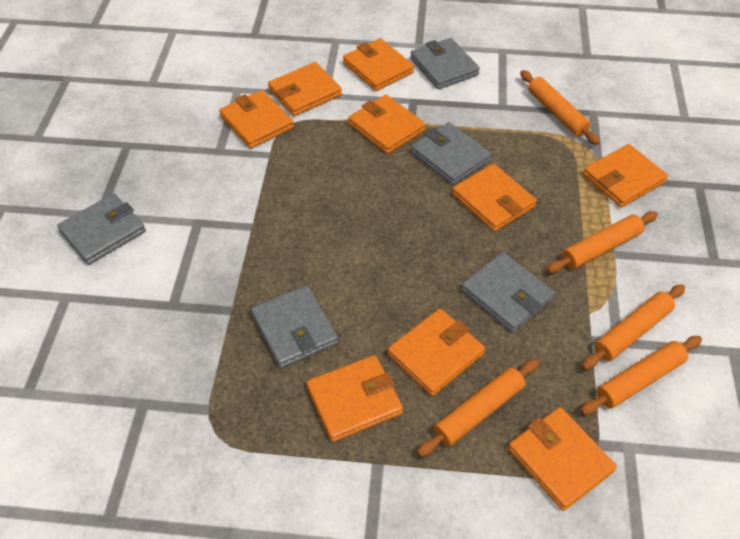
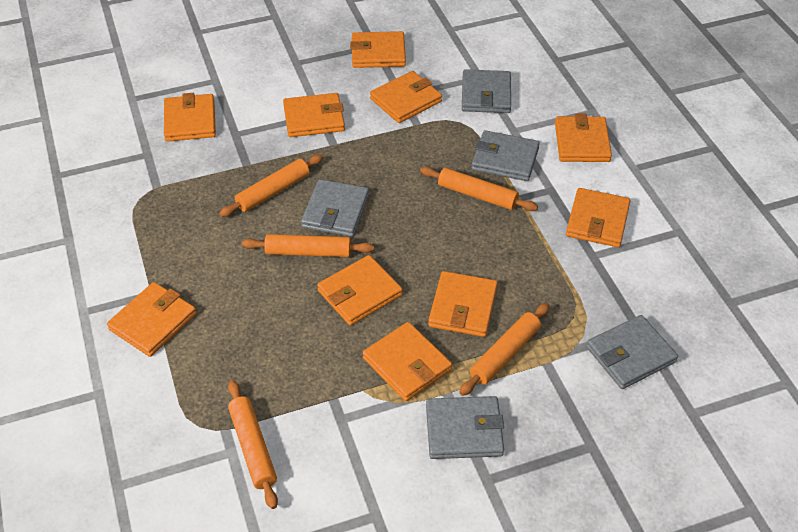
orange wallet: [219,90,294,149] [268,62,342,116] [306,355,403,442] [343,38,414,91] [348,95,426,154] [388,308,485,396] [452,164,537,232] [508,407,617,511] [583,144,668,207] = 9 -> [107,282,196,357] [164,93,216,142] [283,93,345,137] [317,255,403,326] [350,31,406,68] [363,322,452,401] [370,71,442,123] [428,271,498,337] [555,114,612,162] [566,188,631,247] = 10

